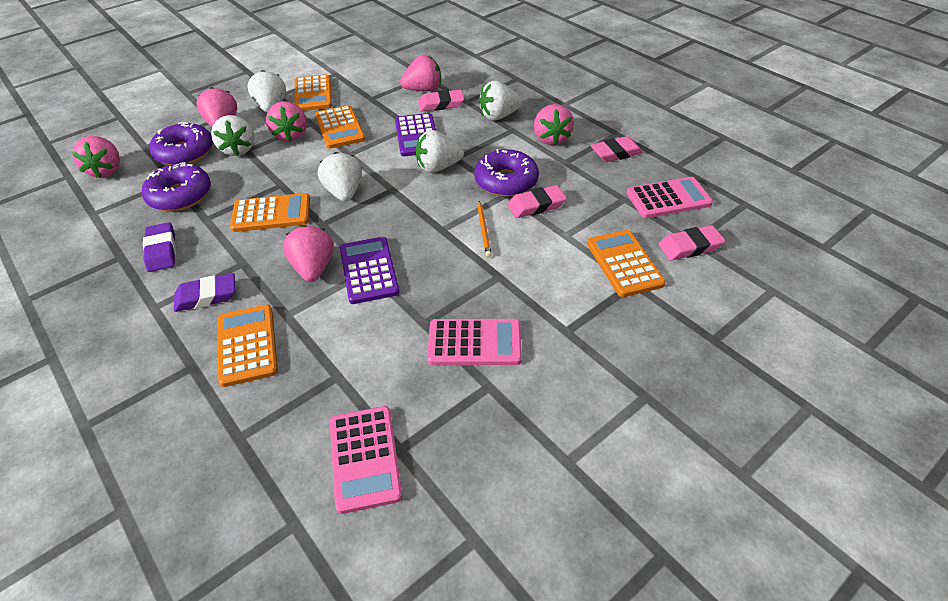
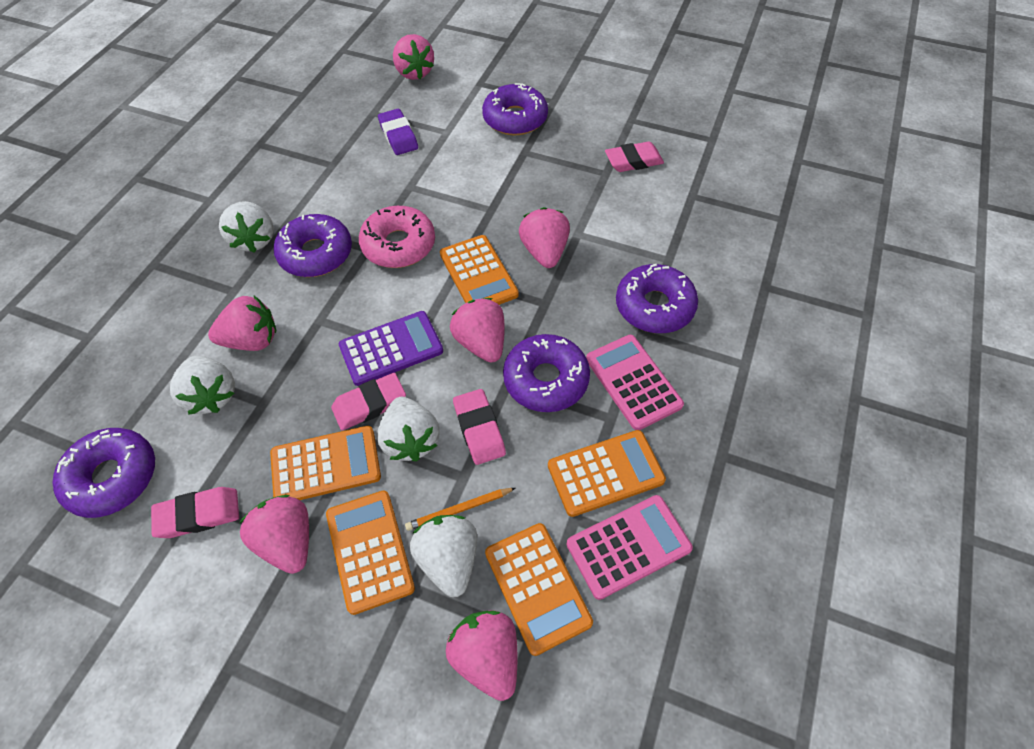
pink calculator: [330,406,402,514] [427,319,522,365] [626,177,713,218] = 3 -> [567,495,693,600] [586,335,684,430] = 2
pink donut: none = 0 -> [359,206,435,268] = 1
purple calculator: [340,237,399,304] [395,113,436,156] = 2 -> [339,311,443,386] = 1
purple donut: [142,162,211,212] [149,122,213,165] [474,149,539,197] = 3 -> [52,428,155,518] [273,214,352,277] [482,83,548,135] [503,334,590,412] [616,264,698,333] = 5
purple eraser: [143,222,176,272] [174,273,235,312] = 2 -> [378,109,418,155] = 1
white strawberry: [211,115,254,156] [248,70,286,112] [318,152,362,202] [416,130,464,173] [479,81,522,121] = 5 -> [170,356,235,415] [219,201,274,253] [377,397,440,462] [410,515,477,597] = 4

